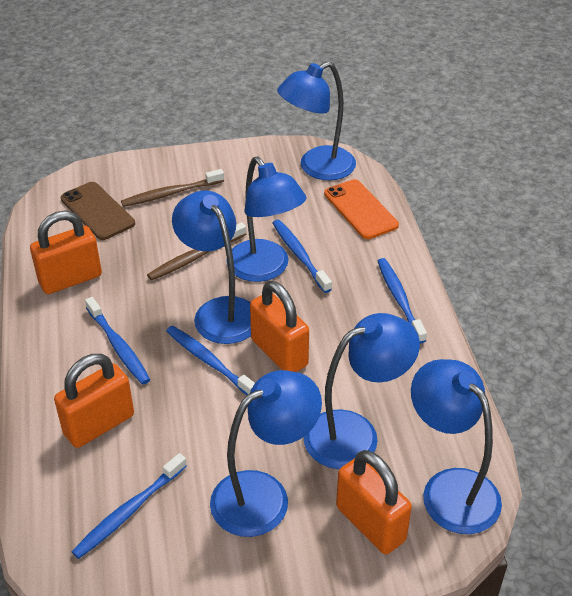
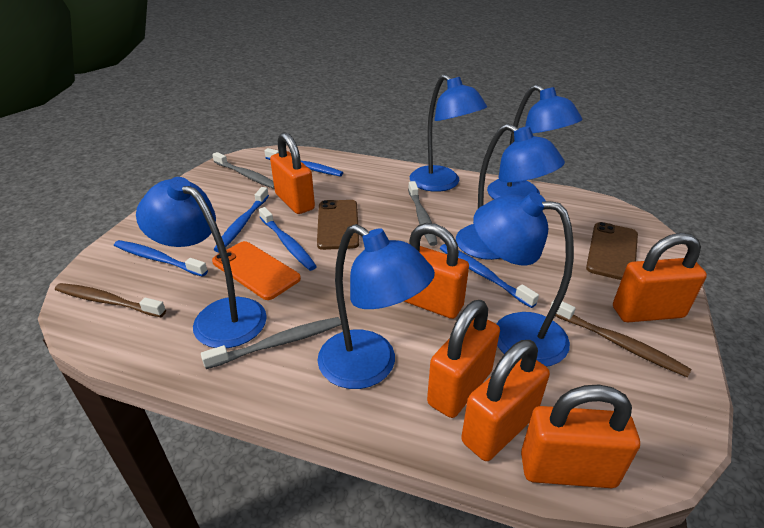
brown phone: [61,182,135,240] = 1 -> [317,200,359,250] [586,222,638,280] = 2
grey toothbrush: none = 0 -> [201,317,341,369] [212,152,274,189] [408,181,438,246] = 3
orange padlock: [30,211,102,294] [54,354,134,448] [250,281,309,372] [336,450,412,554] = 4 -> [270,132,315,214] [404,223,469,319] [427,300,500,418] [461,340,550,461] [521,385,640,488] [613,233,707,322] = 6

